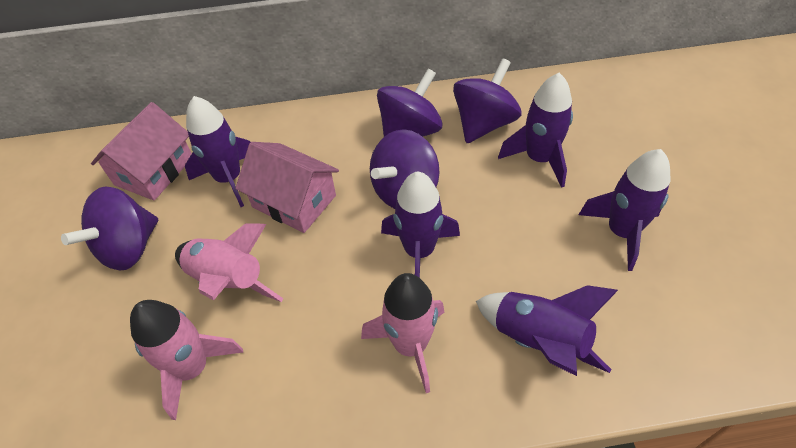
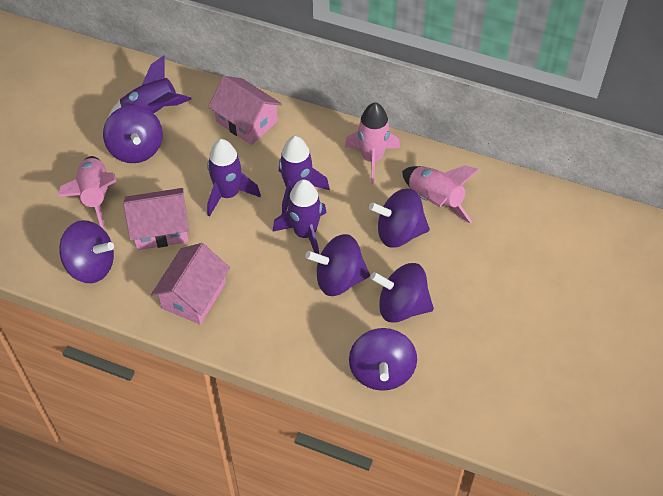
pink house: [91,102,192,201] [235,142,339,233] = 2 -> [123,188,189,250] [151,243,230,324] [208,76,282,145] = 3
purple rocket: [185,96,250,207] [381,171,460,278] [476,285,618,376] [498,73,573,188] [578,149,671,271] = 5 -> [108,55,191,117] [207,139,261,217] [272,179,326,254] [279,136,330,214] = 4
purple spinning top: [61,186,158,270] [370,129,440,209] [377,69,443,137] [453,58,521,143] = 4 -> [59,220,114,283] [103,105,163,163] [305,234,370,296] [349,328,417,391] [369,189,430,248] [370,263,434,323] = 6

